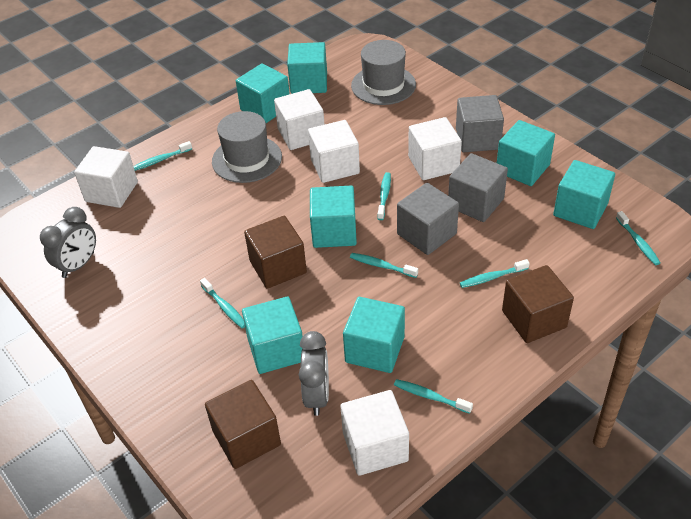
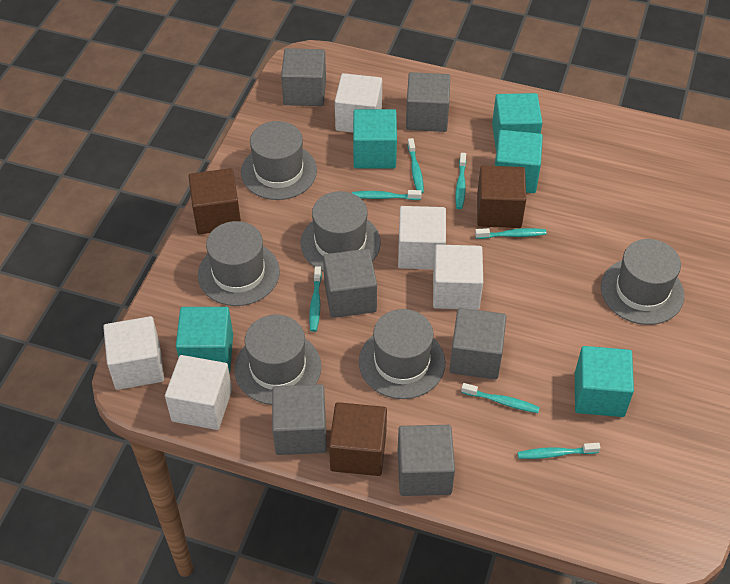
grey clock: [40,207,96,278] [299,331,329,416] = 2 -> none = 0
grey cube: [397,183,459,255] [448,153,508,222] [456,95,504,152] = 3 -> [272,384,327,455] [281,48,326,106] [323,249,377,318] [397,425,455,496] [406,72,450,132] [449,308,506,379] = 6
grey hat: [212,111,282,183] [351,40,416,105] = 2 -> [198,221,280,306] [234,315,321,405] [241,121,317,200] [300,191,381,272] [359,309,445,399] [601,239,684,325] = 6
turquoise cube: [236,63,290,123] [242,296,303,374] [287,42,327,94] [310,186,357,248] [343,297,405,373] [497,120,555,186] [553,160,615,229] = 7 -> [176,307,233,372] [353,109,397,168] [492,93,543,150] [495,130,543,193] [575,346,634,417] = 5

